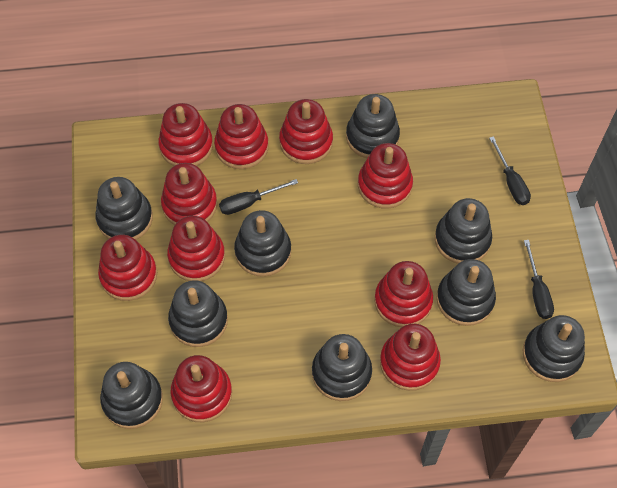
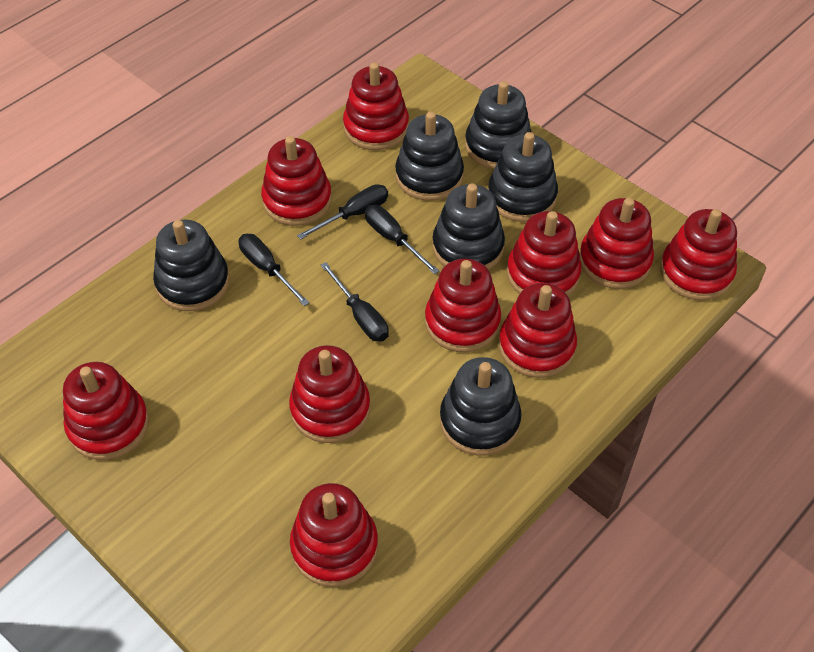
black screwdriver: [219,179,298,215] [489,136,531,205] [524,240,554,319] = 3 -> [239,234,310,306] [297,184,388,240] [321,262,389,342] [365,205,439,274] = 4
black stacking toy: [95,177,153,240] [100,362,163,429] [168,280,228,347] [234,210,291,277] [312,334,372,401] [346,94,400,158] [435,198,492,264] [436,259,496,326] [523,315,585,382] = 9 -> [153,220,230,311] [395,112,464,201] [432,184,505,270] [440,357,522,455] [465,81,532,169] [488,132,558,222] = 6

